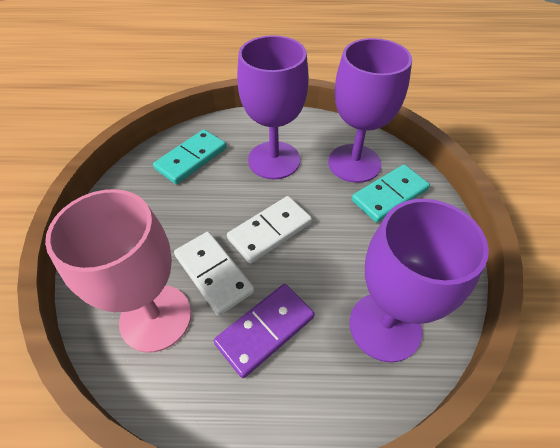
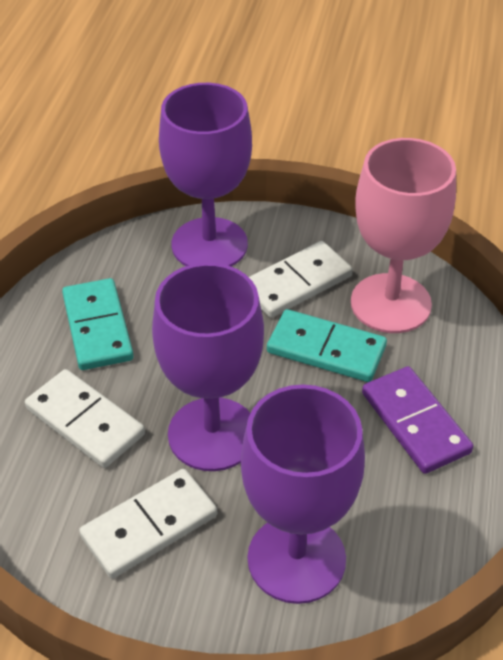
white domino: [174,232,255,316] [227,196,312,263] = 2 -> [25,369,145,468] [79,469,217,579] [249,241,353,318] = 3

